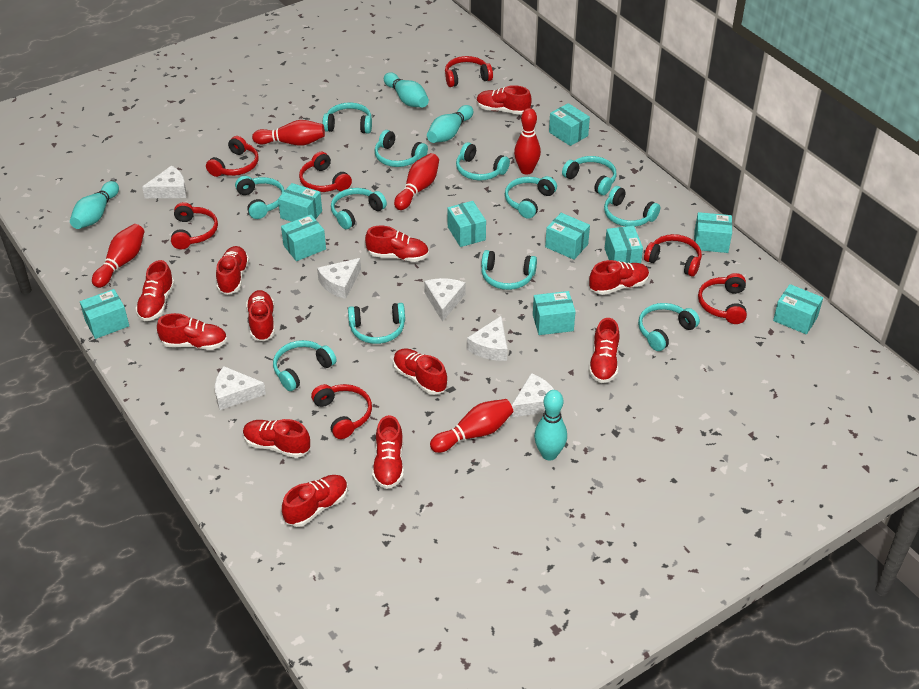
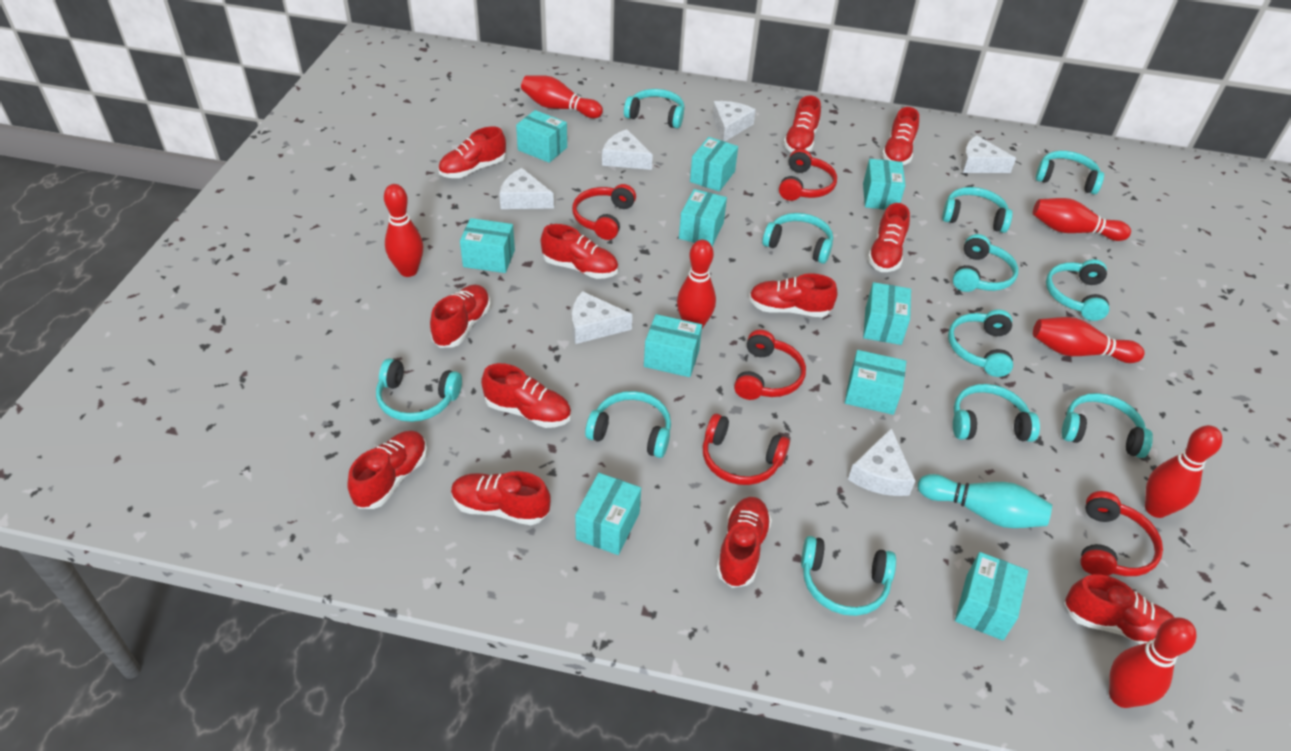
red bowling pin: [92,224,144,288] [252,120,325,146] [394,153,439,210] [430,399,513,453] [514,108,541,175] = 5 -> [384,184,423,277] [521,75,603,118] [677,240,716,329] [1033,198,1131,241] [1033,317,1145,363] [1109,617,1197,708] [1145,425,1222,518] = 7
red headphones: [171,202,218,249] [206,136,259,177] [299,152,352,192] [311,384,372,439] [445,56,493,87] [644,234,702,277] [698,273,747,324] = 7 -> [572,184,636,240] [703,414,790,485] [734,330,806,400] [779,149,837,201] [1080,491,1163,576] = 5
turquoise bowling pin: [70,181,119,229] [384,72,429,108] [427,105,473,143] [534,390,567,460] = 4 -> [918,474,1052,528] = 1

